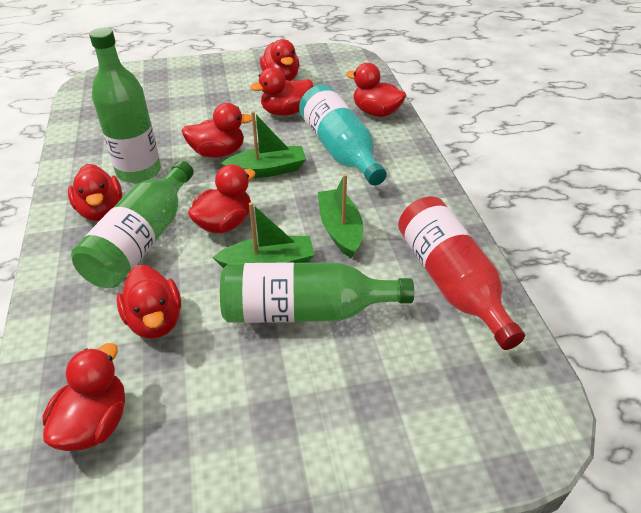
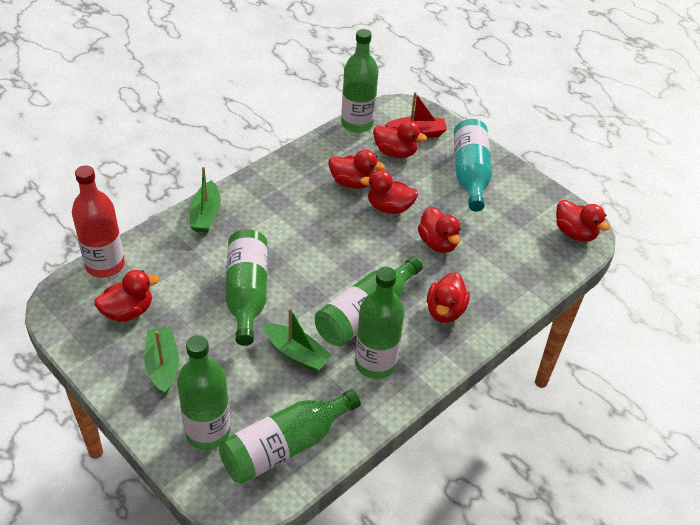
green bottle: [71,161,193,288] [89,28,161,183] [220,262,414,323] = 3 -> [177,335,231,450] [219,389,361,484] [225,229,267,346] [315,257,423,346] [341,29,378,133] [355,267,404,379] = 6
red boat: none = 0 -> [385,92,447,138] = 1
red duck: [43,343,125,451] [68,164,122,221] [117,265,181,339] [182,103,252,158] [188,164,256,233] [250,68,313,116] [260,39,299,81] [346,63,406,117] = 8 -> [94,270,159,322] [328,150,385,189] [360,170,418,214] [373,121,427,158] [418,207,461,253] [427,272,470,323] [556,200,610,242] = 7

